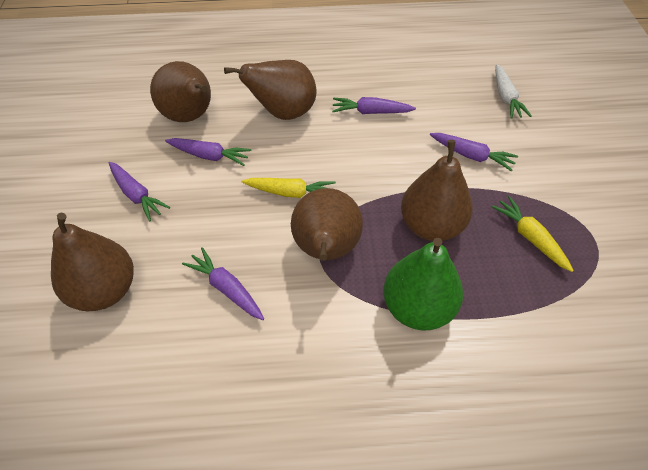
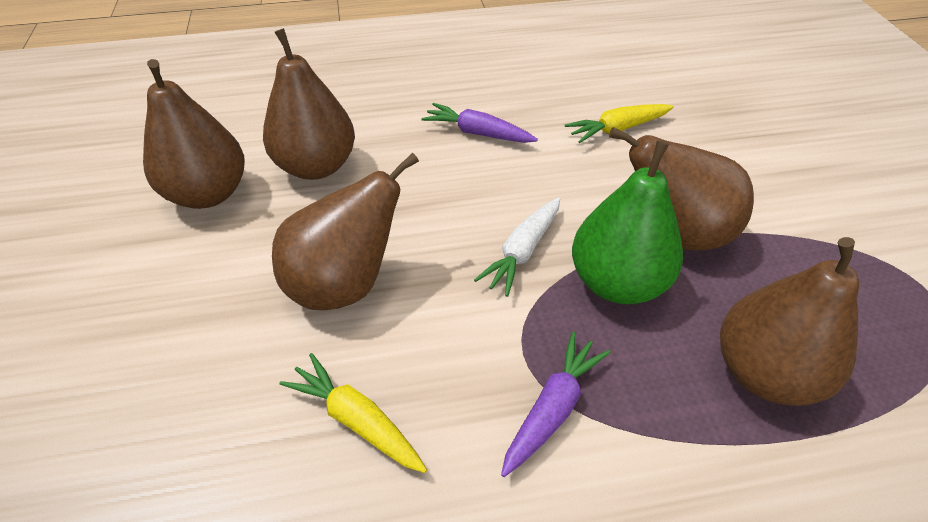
purple carrot: [109,162,170,221] [165,138,251,166] [182,247,264,320] [332,97,416,114] [430,133,518,172] = 5 -> [421,103,538,143] [501,332,610,477] = 2

